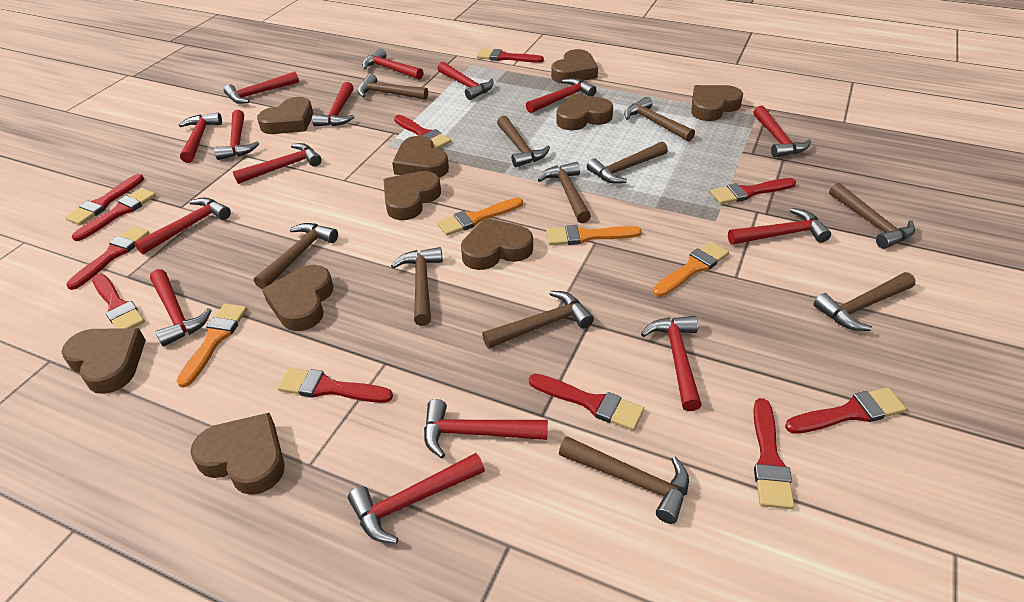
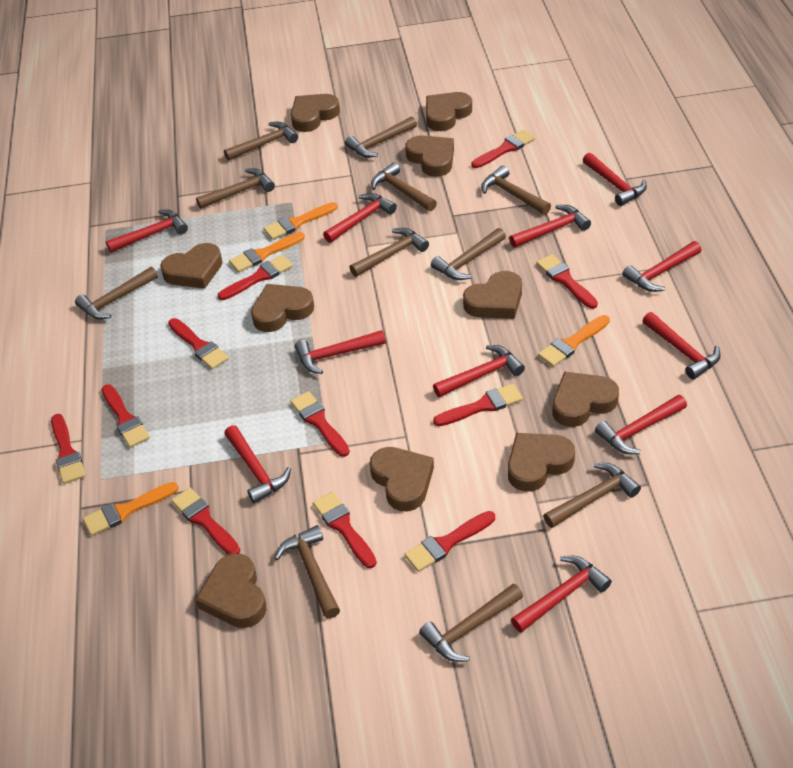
red hammer: [134,197,231,254] [150,269,212,347] [179,113,222,163] [214,110,259,160] [224,71,299,104] [233,143,321,184] [312,82,354,126] [348,453,485,544] [362,48,423,80] [424,399,548,458] [437,62,494,100] [526,78,597,113] [641,316,702,411] [728,208,831,245] [753,106,811,158] = 15 -> [106,210,188,253] [224,425,291,504] [295,330,386,374] [323,193,397,243] [433,345,525,397] [509,205,591,248] [511,556,612,633] [583,153,647,206] [595,395,687,454] [622,241,701,292] [642,312,721,379] = 11

